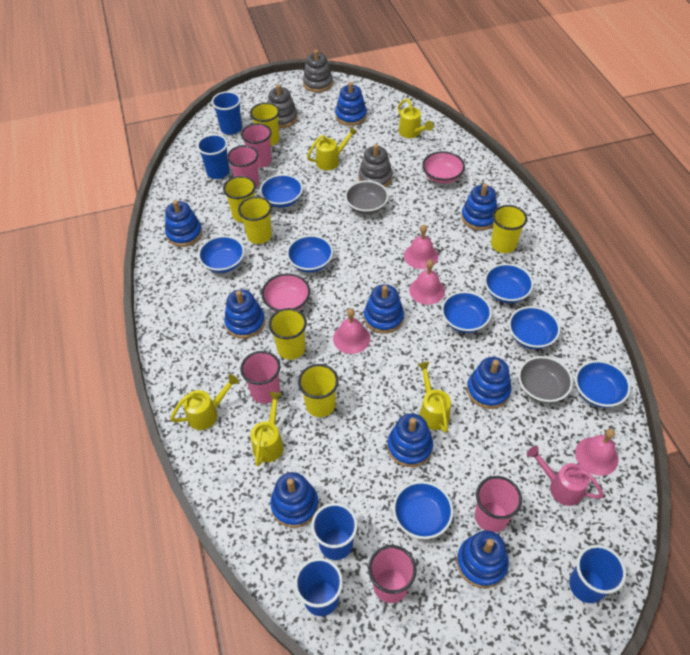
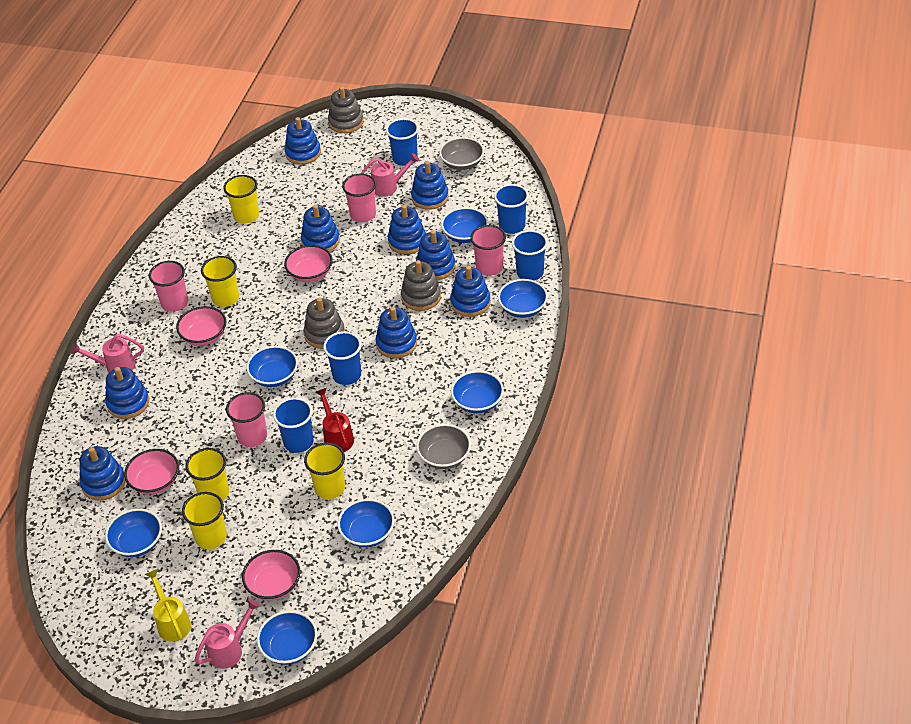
blue bowl: [198,236,245,273] [260,174,303,208] [287,235,333,273] [393,481,453,539] [441,291,492,333] [484,263,534,303] [508,306,560,349] [575,360,631,408] = 8 -> [105,509,162,557] [246,346,298,387] [257,610,317,665] [337,499,395,547] [441,207,489,243] [451,370,504,413] [498,279,548,318] = 7
pink bell: [333,308,370,354] [404,225,438,269] [409,259,445,305] [575,429,619,476] = 4 -> none = 0
pink bowl: [261,274,310,312] [422,151,465,184] = 2 -> [124,449,179,494] [176,306,226,346] [242,550,300,601] [284,245,333,282] = 4
pink cup: [227,145,259,187] [240,351,280,404] [241,123,272,168] [368,545,417,603] [475,476,522,533] = 5 -> [149,261,188,312] [226,392,267,447] [342,174,376,223] [470,225,506,276] = 4
pink watering can: [527,446,604,506] = 1 -> [71,334,144,373] [195,599,261,669] [361,153,420,197] = 3
red watering can: none = 0 -> [316,388,354,452] = 1
yellow cup: [223,176,256,223] [238,196,272,244] [250,102,280,146] [269,308,307,360] [298,364,339,417] [491,205,527,253] = 6 -> [182,492,227,549] [185,448,229,501] [201,256,239,307] [223,175,259,224] [304,443,345,499] = 5
yellow watering can: [171,374,239,430] [250,392,284,467] [307,126,357,170] [398,99,434,138] [417,362,451,433] = 5 -> [145,569,191,642] = 1

